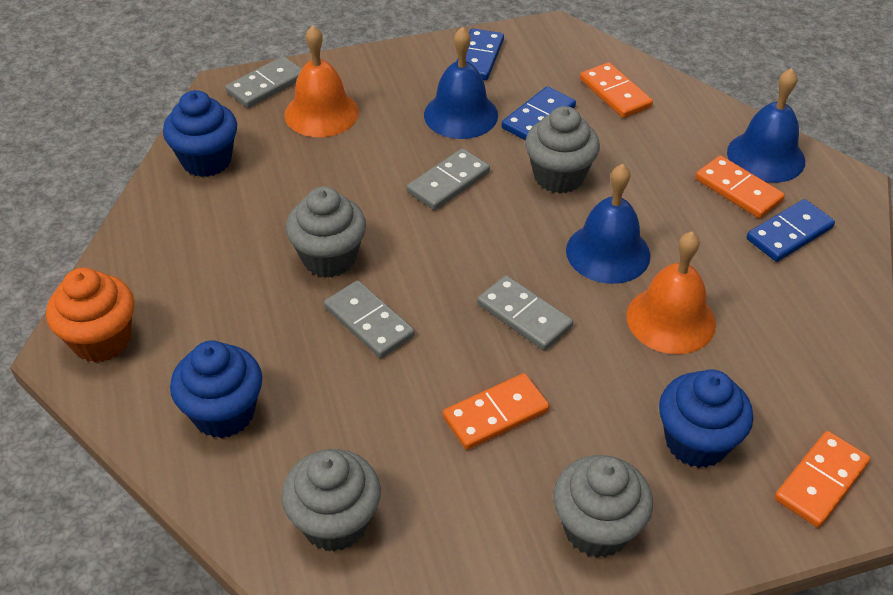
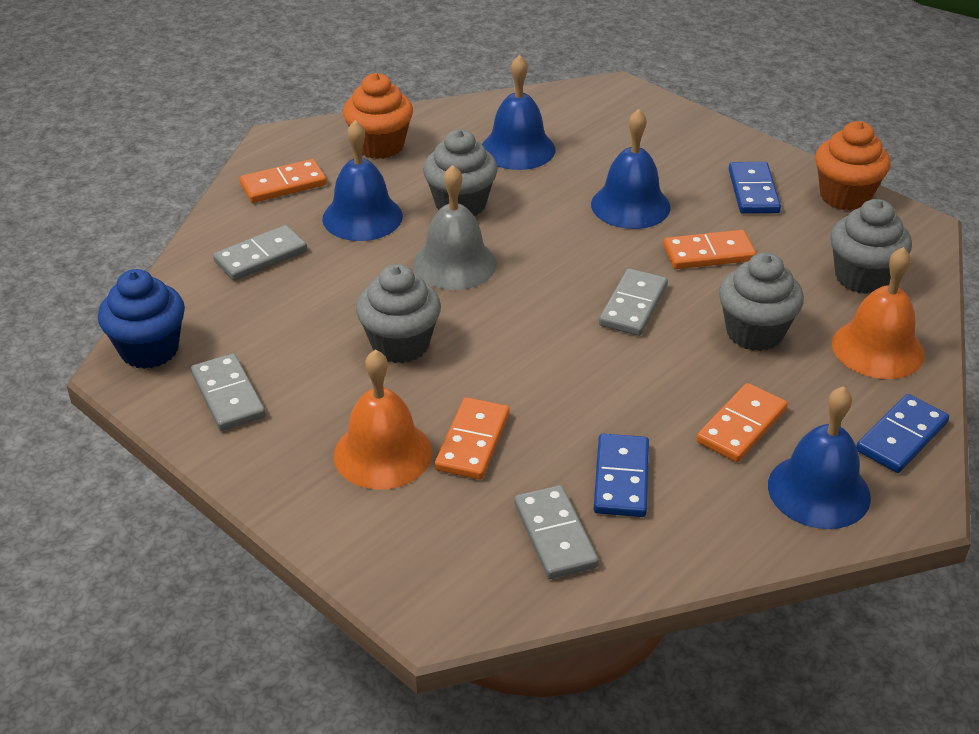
blue bell: [424,27,498,139] [566,164,650,284] [727,68,805,183] = 3 -> [322,120,403,241] [482,55,555,170] [591,109,671,229] [768,386,871,529] = 4
blue cupcake: [163,90,237,177] [170,341,262,438] [659,369,753,468] = 3 -> [98,269,185,369] = 1
grey bell: none = 0 -> [413,165,497,290] = 1
orange cupcake: [46,268,134,362] = 1 -> [343,73,413,159] [815,121,891,211] = 2

